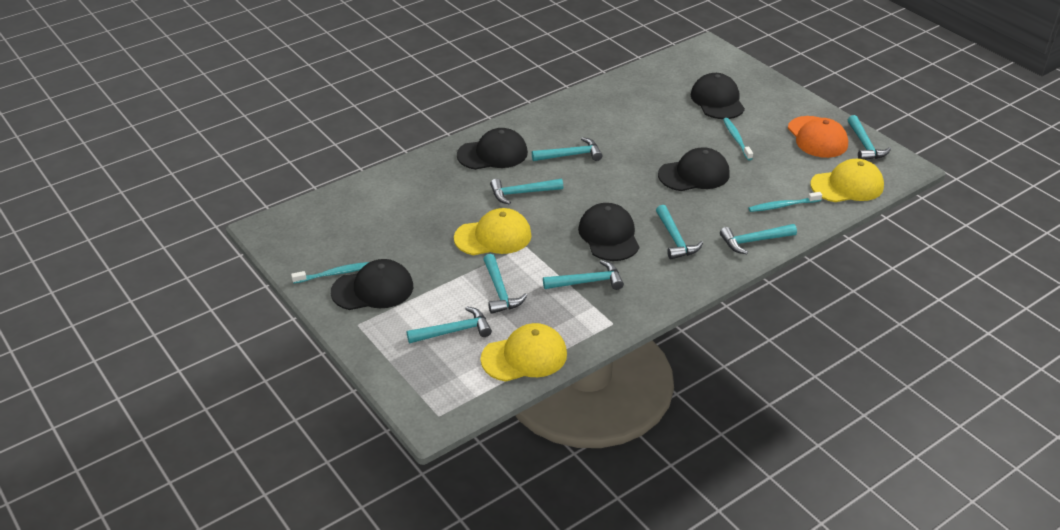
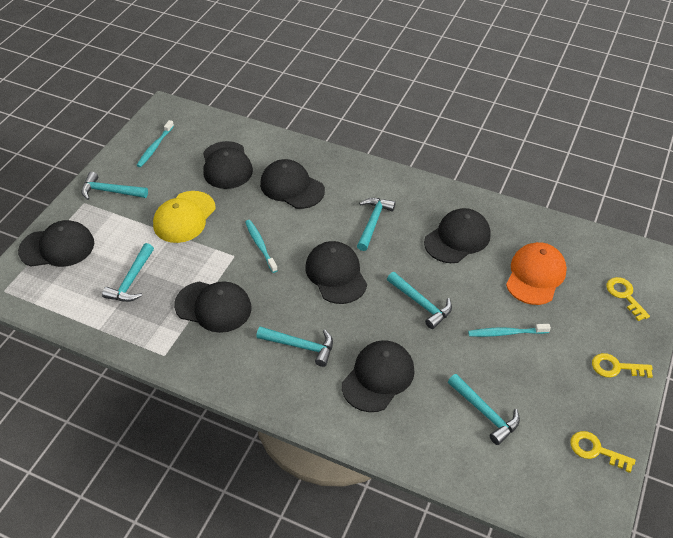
black cap: [331,259,413,310] [457,128,528,170] [578,203,639,261] [658,147,730,191] [691,73,745,119] = 5 -> [18,220,94,267] [174,281,252,333] [203,141,253,189] [260,159,325,209] [305,241,367,304] [342,340,415,412] [424,208,491,263] = 7
turquoise hammer: [407,306,492,343] [483,254,527,314] [490,179,563,205] [532,137,603,161] [543,260,624,290] [656,205,703,259] [720,224,797,254] [848,115,891,160] = 8 -> [82,172,148,200] [102,243,154,302] [256,326,333,367] [357,198,396,251] [387,272,452,329] [448,374,520,445] = 6
yellow cap: [454,208,532,255] [480,323,567,382] [810,159,884,202] = 3 -> [153,191,216,243] = 1
yellow key: none = 0 -> [570,431,635,473] [592,353,653,378] [607,277,650,321] = 3

